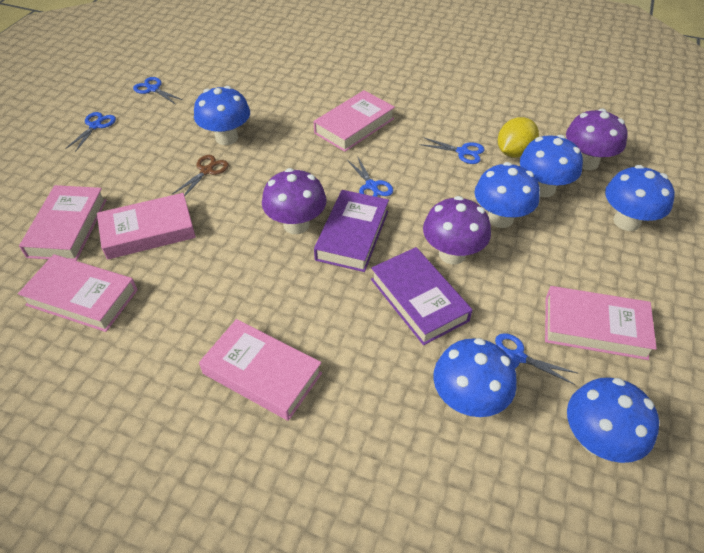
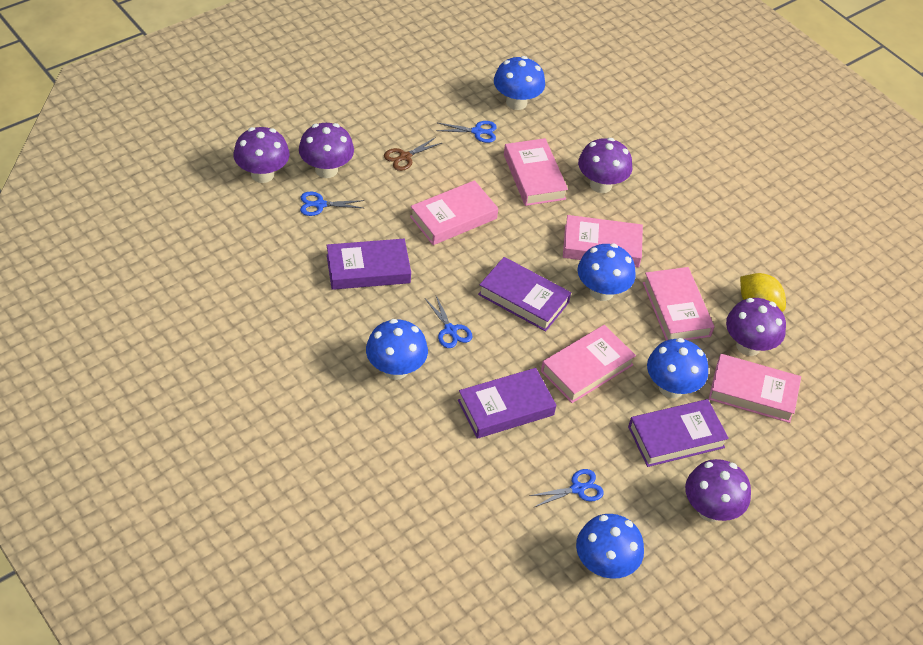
blue mushroom: [194,86,250,145] [433,338,517,417] [475,162,540,228] [520,135,583,197] [567,377,659,463] [605,165,675,231] = 6 -> [366,319,428,380] [494,56,545,110] [576,514,644,579] [578,243,636,301] [647,338,708,398] = 5
blue scissors: [65,112,116,152] [133,77,183,104] [347,156,393,197] [419,137,485,164] [495,333,577,385] = 5 -> [300,192,364,216] [425,296,472,348] [436,121,497,143] [529,469,604,507] = 4
purple book: [314,190,389,272] [371,247,472,345] = 2 -> [327,239,411,290] [458,368,556,439] [478,257,571,332] [628,399,729,467] = 4
purple mushroom: [262,168,327,234] [423,196,491,264] [566,109,628,170] = 3 -> [233,127,290,183] [299,123,354,178] [578,138,632,193] [685,459,751,522] [726,298,786,356] = 5

